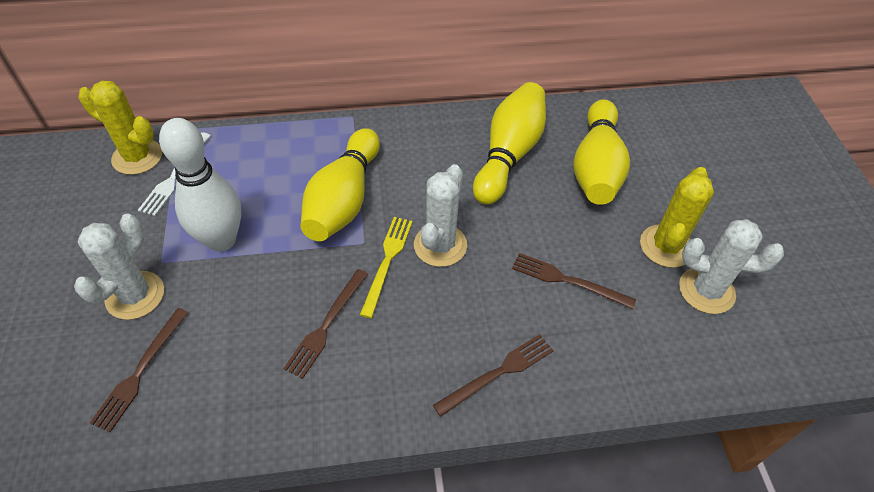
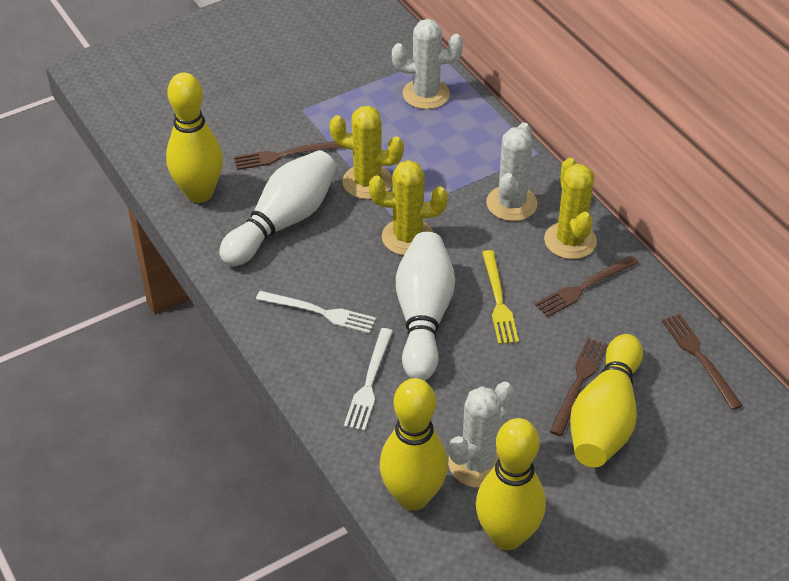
white bowling pin: [159,118,241,252] = 1 -> [219,150,337,266] [396,232,455,381] = 2
white fork: [138,132,211,216] = 1 -> [256,291,376,334] [344,328,393,431] = 2
yellow bowling pin: [301,128,380,241] [473,82,546,205] [573,99,630,205] = 3 -> [166,72,223,203] [379,378,448,511] [476,418,546,550] [570,334,643,467] = 4
yellow cactus: [78,81,162,175] [640,167,714,268] = 2 -> [330,106,404,199] [369,160,447,255] [544,158,597,259] = 3

